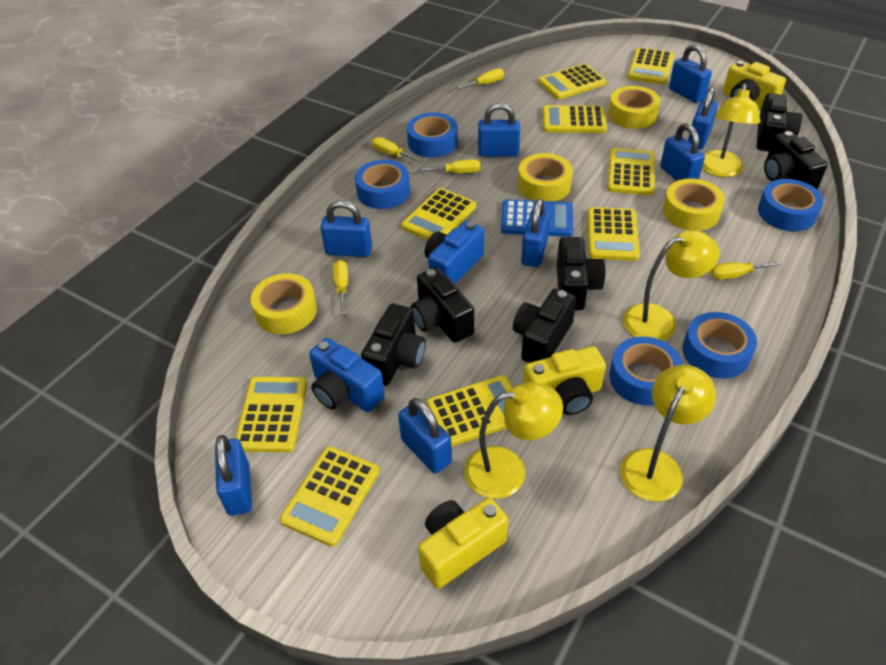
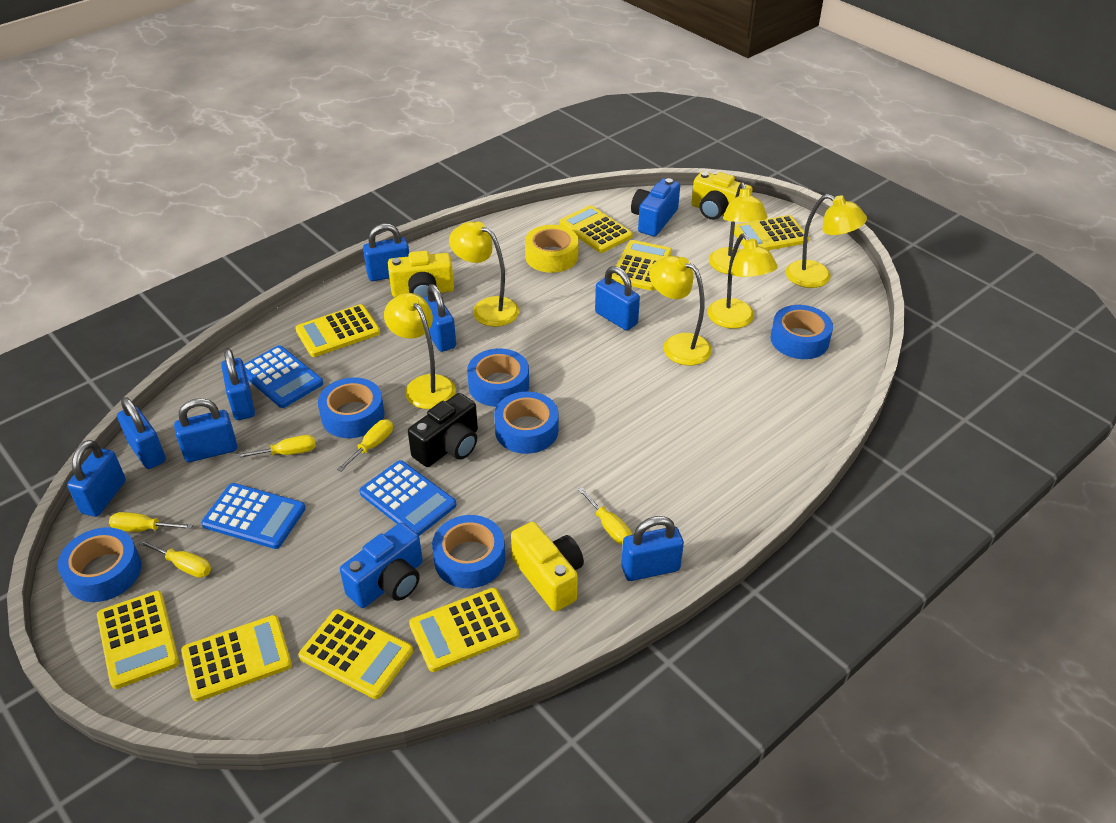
black camera: [361,304,426,385] [411,267,474,343] [513,288,576,363] [557,237,605,310] [757,93,802,151] [764,131,828,189] = 6 -> [408,393,478,467] = 1
blue calculator: [501,199,573,237] = 1 -> [201,483,306,549] [244,345,323,408] [359,460,456,536] = 3
blue tape: [355,160,410,209] [407,112,457,158] [609,337,683,406] [683,312,757,379] [758,179,824,231] = 5 -> [58,527,142,602] [318,378,385,438] [432,515,505,588] [467,349,529,407] [494,392,559,454] [771,305,833,359] = 6
yellow calculator: [235,377,307,452] [279,446,380,547] [401,188,476,240] [426,375,513,447] [538,64,606,100] [543,105,607,133] [588,207,640,261] [607,148,655,195] [627,47,674,85] = 9 -> [97,590,179,689] [181,615,292,702] [295,304,380,357] [299,609,413,699] [409,588,519,672] [560,205,633,253] [612,240,672,291] [734,215,809,250] = 8
yellow lamp: [465,382,563,499] [620,365,716,502] [623,230,720,341] [702,84,760,177] = 4 -> [384,293,456,409] [449,222,519,327] [649,256,712,365] [707,233,778,329] [709,183,768,274] [786,194,867,288] = 6
yellow tape: [251,273,317,334] [518,153,573,201] [608,86,661,129] [663,178,725,231] = 4 -> [525,225,579,273] = 1

